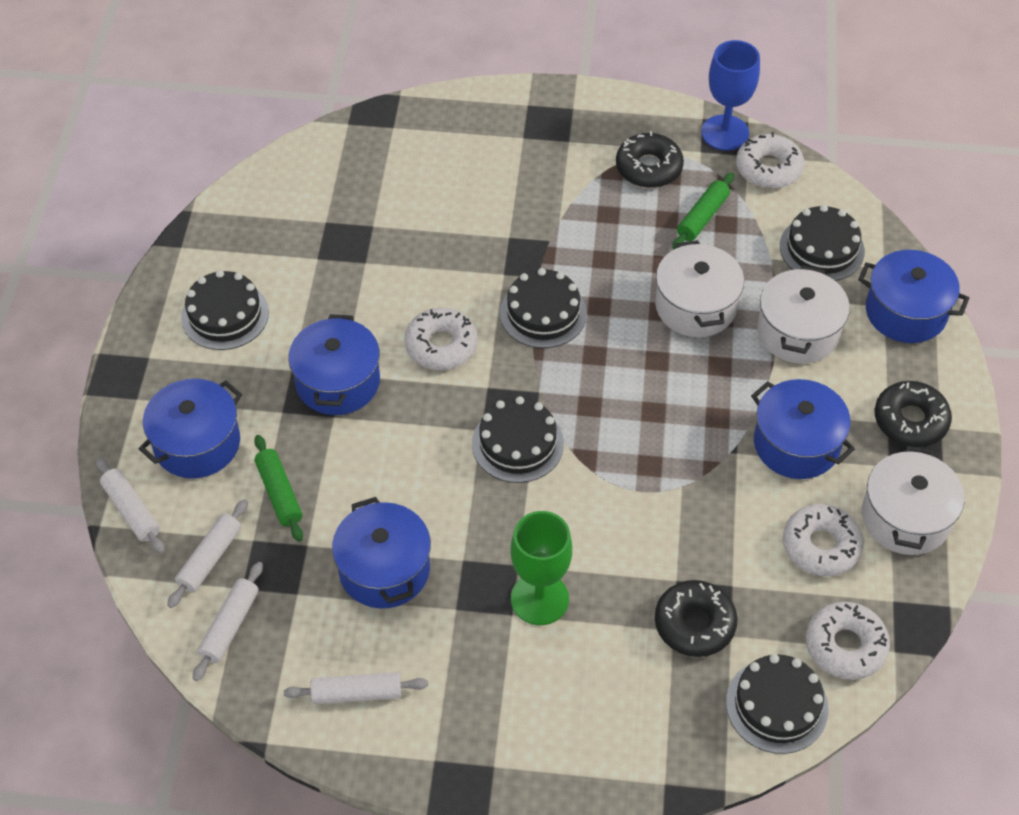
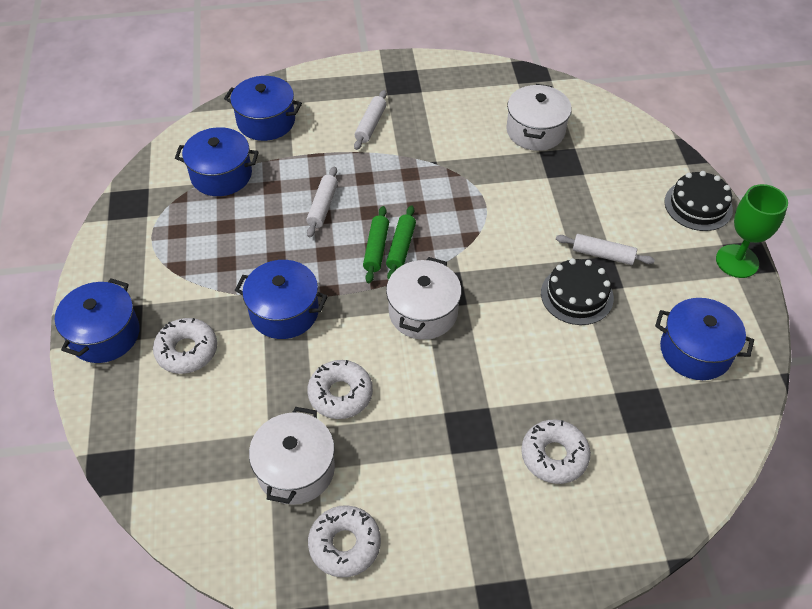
black cake: [181,270,269,350] [472,396,564,483] [500,268,587,348] [726,654,829,754] [780,205,865,281] = 5 -> [541,258,614,325] [664,171,733,231] = 2
black donut: [616,131,684,188] [655,580,738,657] [875,381,952,447] = 3 -> none = 0
blue goblet: [701,40,760,151] = 1 -> none = 0
white rolling pin: [96,457,165,554] [167,499,248,608] [193,562,263,681] [284,672,428,704] = 4 -> [306,166,338,238] [354,90,387,150] [556,234,655,265] = 3

